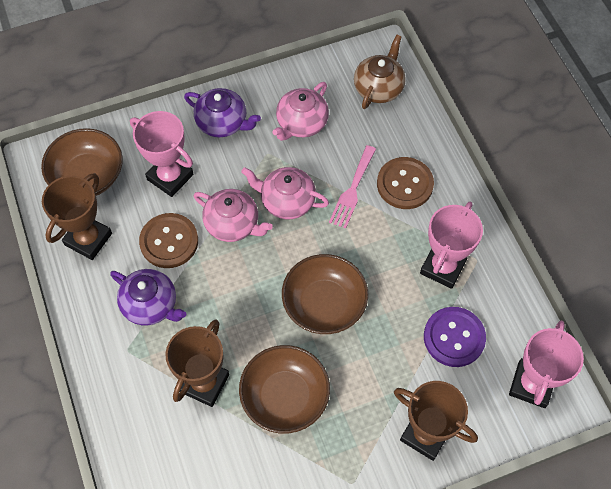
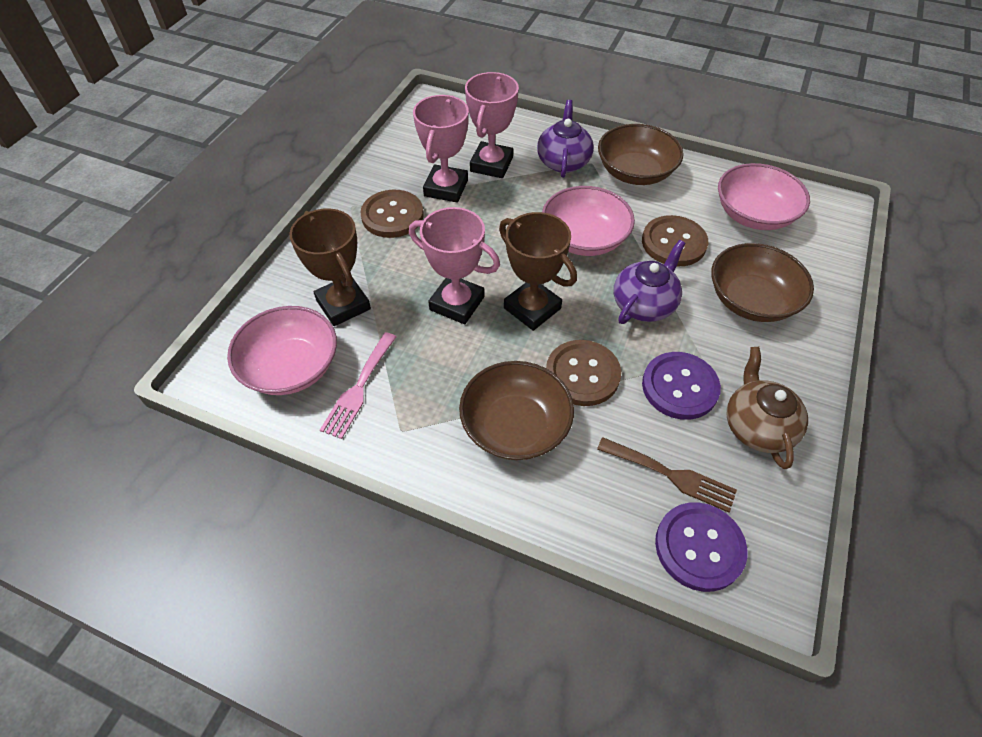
brown button: [139,213,198,268] [377,157,434,209] = 2 -> [360,190,424,238] [546,340,621,406] [642,215,708,266] = 3
brown fork: none = 0 -> [597,437,737,513] = 1
brown trophy: [42,173,112,260] [166,319,229,407] [394,381,478,461] = 3 -> [289,209,371,326] [499,212,577,331] = 2
pink bowl: none = 0 -> [227,306,337,395] [542,186,635,256] [718,163,810,230] = 3
pink teapot: [194,189,273,242] [241,167,329,219] [272,82,329,141] = 3 -> none = 0
purple button: [424,307,486,367] = 1 -> [642,352,721,420] [655,502,747,592] = 2

